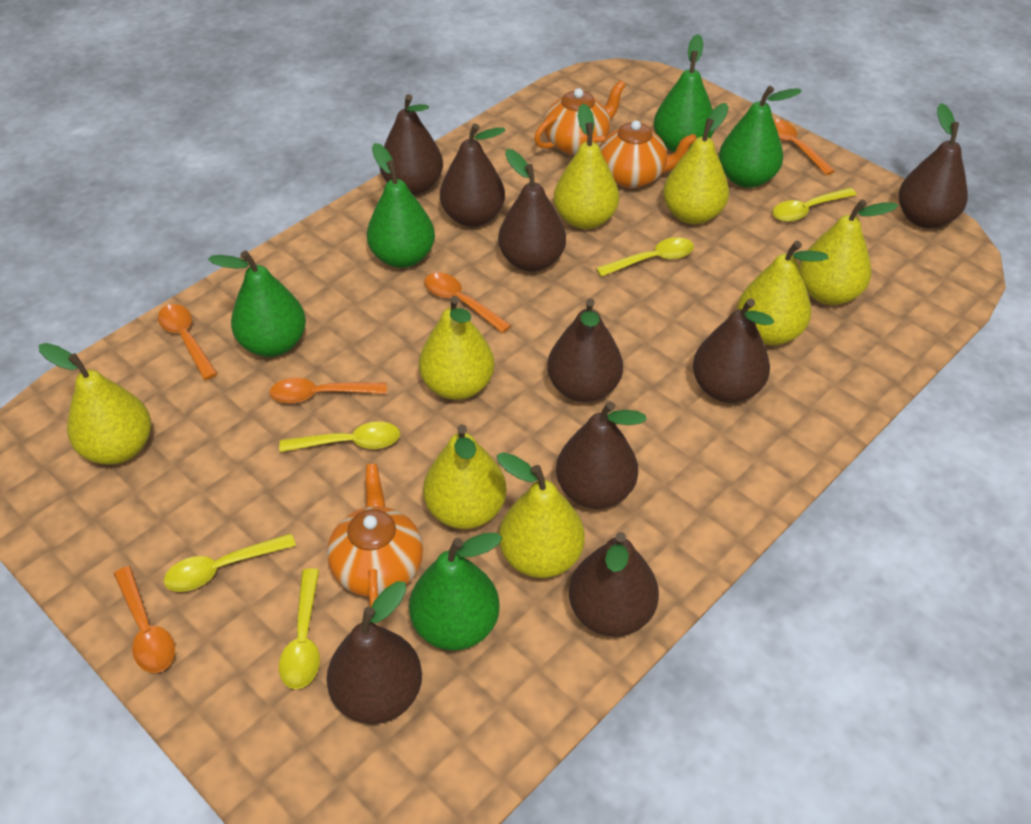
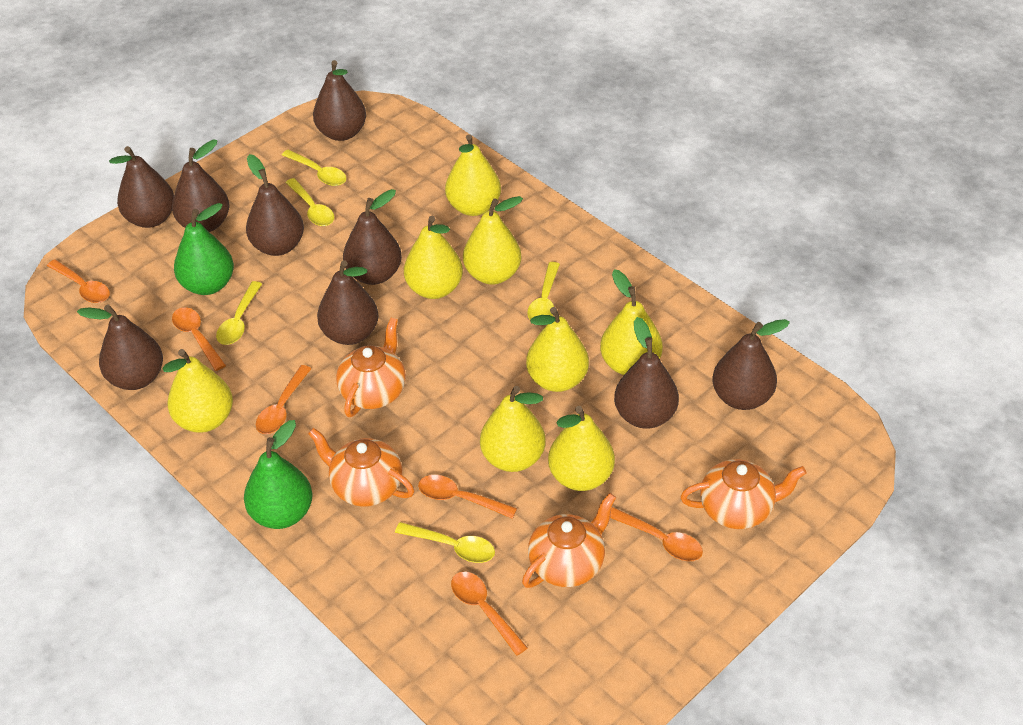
green pear: [208,251,306,357] [367,143,435,268] [409,533,502,651] [654,34,714,152] [719,86,802,188] = 5 -> [174,203,234,295] [244,420,312,529] = 2
orange spoon: [114,566,175,673] [158,304,218,380] [269,378,387,403] [424,272,511,333] [773,119,835,175] = 5 -> [47,259,110,303] [172,307,226,371] [256,365,312,434] [418,475,517,519] [451,572,528,656] [610,507,703,561] = 6
orange teapot: [327,464,423,607] [534,80,626,155] [583,120,697,188] = 3 -> [308,428,414,507] [336,318,406,417] [522,493,616,588] [680,459,807,529] = 4

